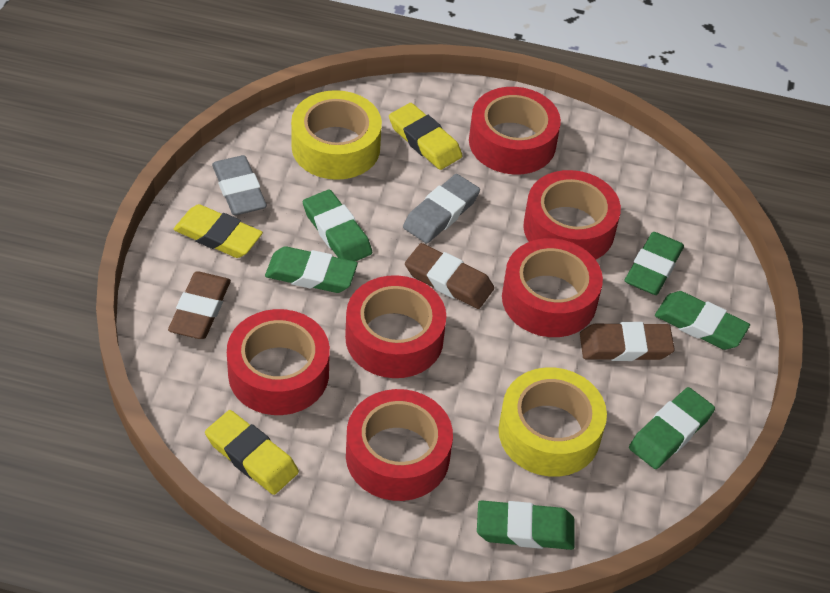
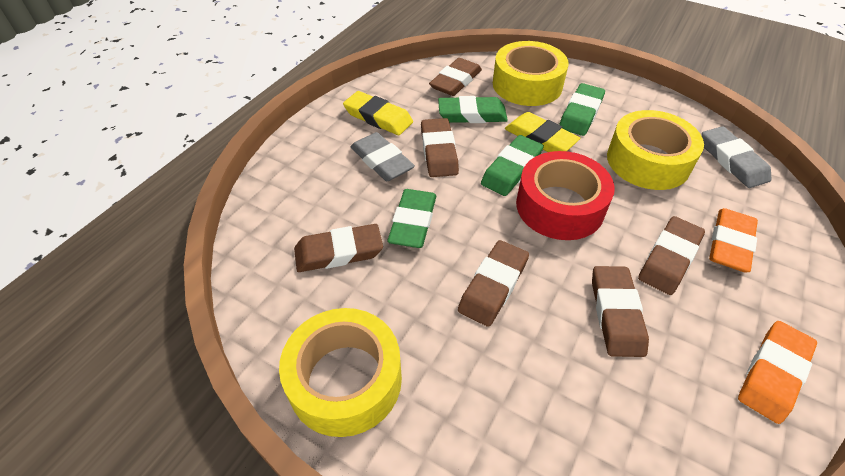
brown eraser: [168,271,231,339] [405,243,494,309] [580,322,675,361] = 3 -> [294,224,383,272] [421,118,459,177] [429,58,482,96] [458,240,529,327] [592,266,649,357] [638,216,705,295] = 6
green eraser: [265,246,358,293] [303,190,372,261] [477,500,575,550] [625,232,684,295] [629,387,715,469] [655,291,750,350] = 6 -> [387,189,437,248] [438,96,508,123] [481,135,544,196] [559,83,605,136] = 4
orange eraser: none = 0 -> [709,208,758,272] [738,321,817,424] = 2
red tape: [227,309,330,415] [345,275,446,378] [346,389,453,501] [469,87,561,174] [502,238,603,337] [523,170,621,260] = 6 -> [516,151,615,240] = 1
yellow eraser: [174,204,263,258] [205,410,299,495] [389,103,462,170] = 3 -> [343,91,413,135] [505,112,580,152] = 2
yellow tape: [291,90,382,180] [498,368,607,477] = 2 -> [279,308,402,437] [493,41,568,106] [607,110,704,190] = 3

